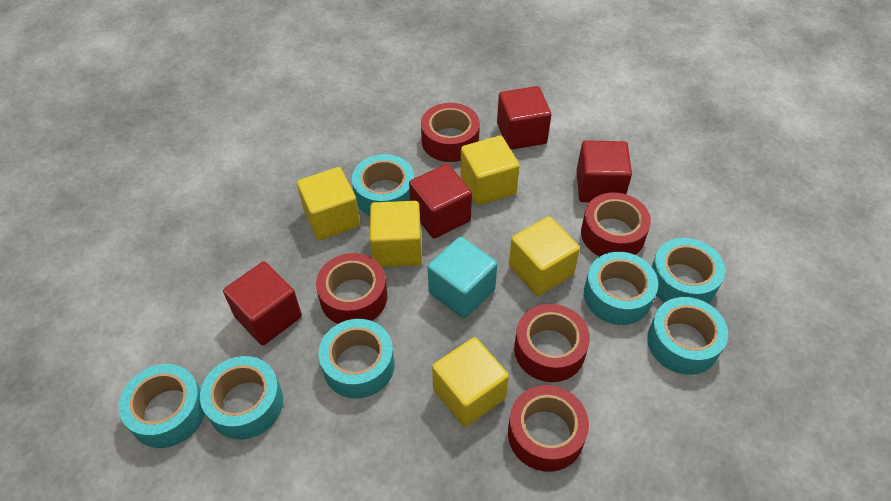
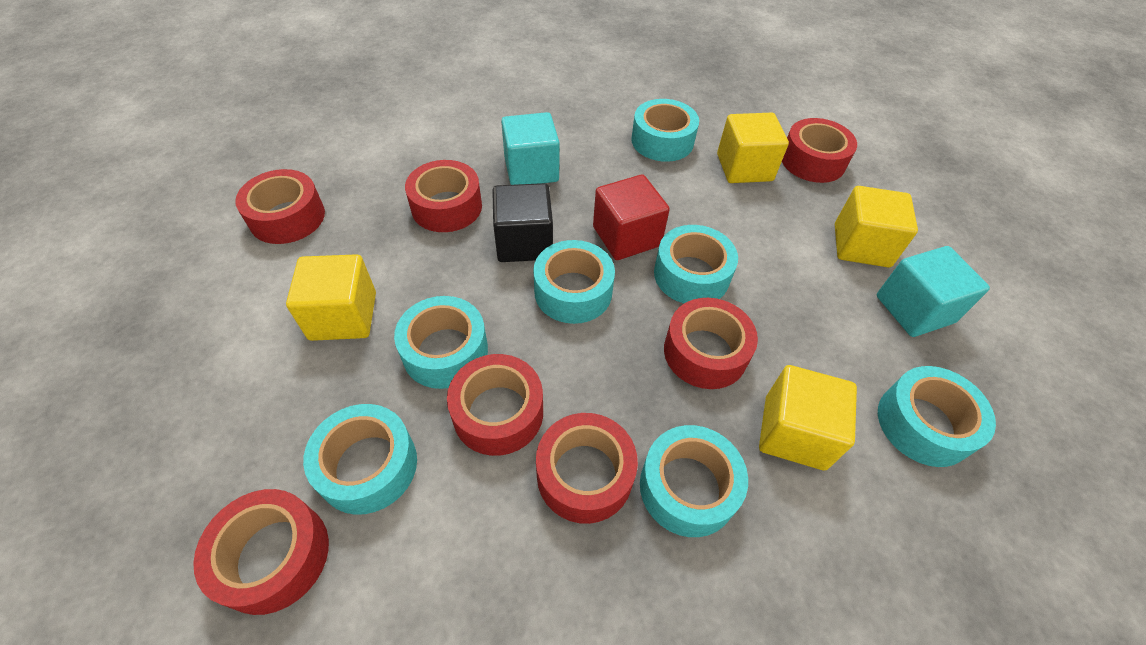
black cube: none = 0 -> [492,183,553,262] = 1
red cube: [223,262,302,345] [409,164,472,239] [497,86,551,150] [577,140,632,202] = 4 -> [593,174,670,260] = 1
red tape: [316,253,387,324] [421,103,480,162] [508,385,589,472] [514,304,590,382] [581,192,651,256] = 5 -> [193,489,329,615] [235,169,325,244] [405,160,482,232] [447,354,543,456] [536,413,638,524] [664,298,758,389] [782,118,857,183] = 7
turquoise cube: [428,237,497,319] = 1 -> [501,112,560,185] [877,246,990,337] = 2
yellow cube: [297,167,360,240] [370,201,422,267] [432,337,509,427] [461,136,519,205] [509,216,580,296] = 5 -> [286,254,376,341] [717,113,789,183] [759,365,857,470] [835,186,918,268] = 4

